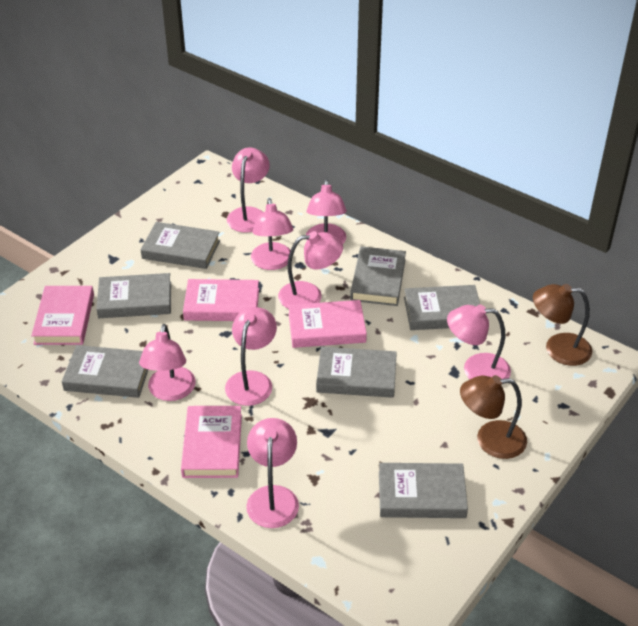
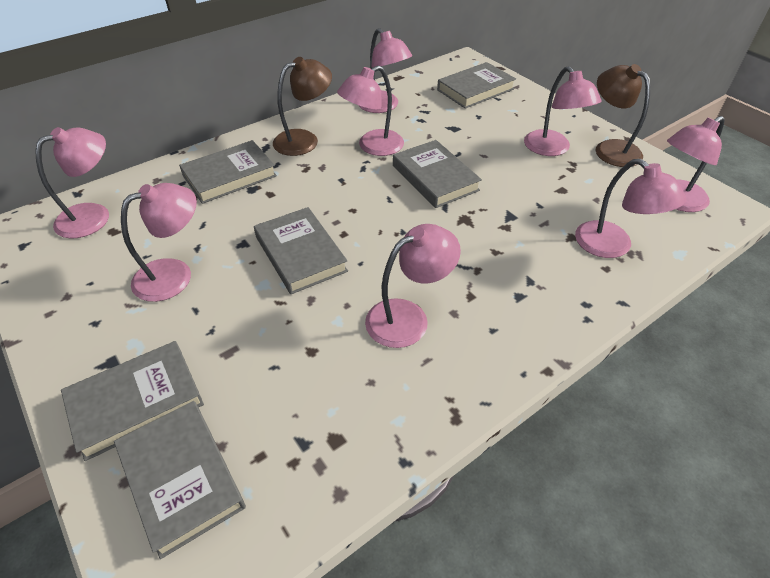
grey book: [62,345,148,398] [96,273,171,318] [141,222,220,269] [316,347,397,398] [350,246,406,306] [379,463,468,518] [404,285,480,330] = 7 -> [61,341,204,461] [114,401,246,559] [179,140,277,204] [254,207,348,294] [393,140,482,208] [437,62,516,109] = 6
pink book: [31,286,94,345] [181,406,242,478] [183,279,259,321] [288,300,367,348] = 4 -> none = 0

